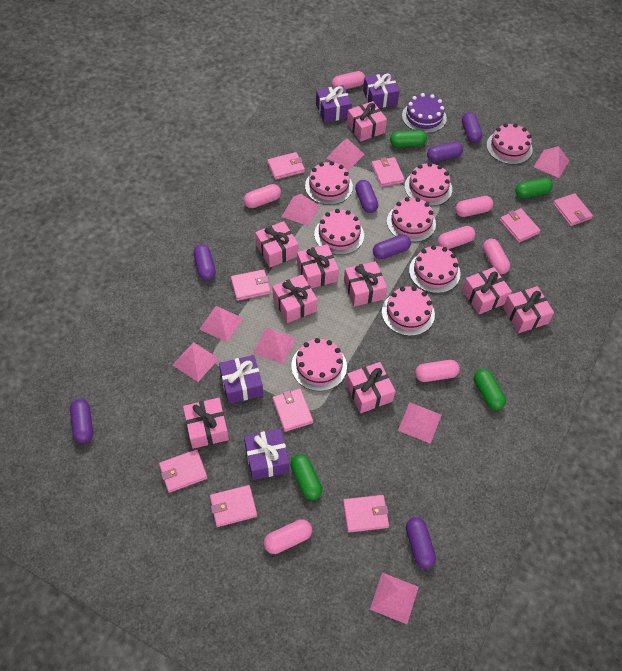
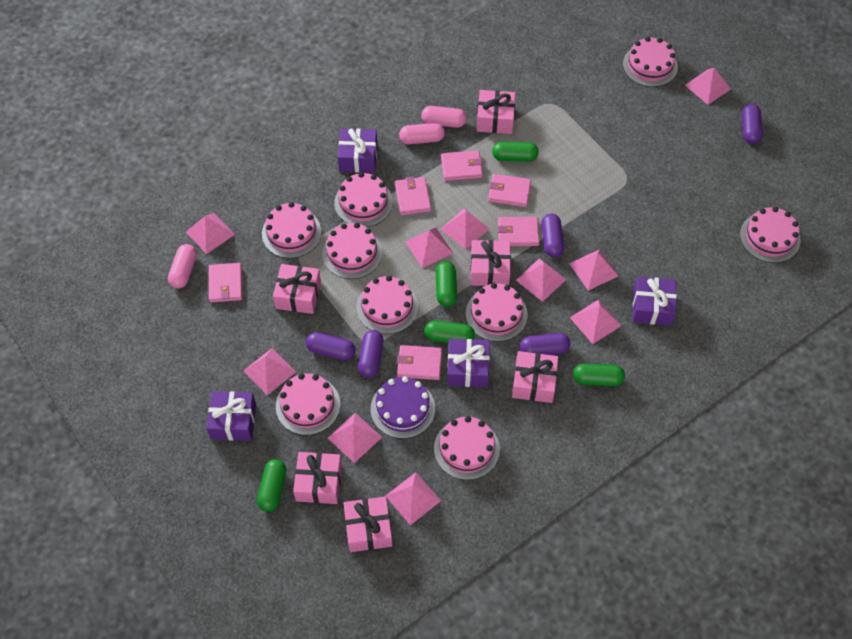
green capsule: [290,454,322,500] [390,130,427,147] [474,369,506,410] [515,178,553,198] = 4 -> [257,459,286,512] [425,321,475,343] [436,261,457,307] [492,142,539,162] [573,363,625,386] = 5
pink cake: [291,338,347,391] [305,161,353,205] [314,209,364,255] [382,286,435,336] [387,197,436,242] [405,162,452,206] [409,245,461,293] [486,123,533,164] = 8 -> [262,202,321,258] [276,373,340,435] [322,223,382,279] [334,172,393,227] [356,275,418,334] [434,416,500,480] [466,283,528,342] [623,37,678,87] [740,207,800,263] = 9
pink capsule: [244,184,281,208] [264,519,312,554] [332,71,365,90] [415,360,460,382] [438,226,475,249] [455,196,493,217] [483,239,510,274] = 7 -> [168,244,197,289] [399,123,445,144] [422,106,467,128] = 3
pink gift: [183,398,229,449] [255,221,298,267] [272,274,318,323] [297,244,339,288] [344,261,387,307] [346,362,395,413] [347,101,387,142] [462,267,512,314] [503,286,554,333] = 9 -> [273,264,321,314] [293,452,342,504] [344,496,392,552] [470,240,511,286] [477,90,515,134] [512,351,558,403] = 6
pink pyramid: [173,342,219,382] [199,306,243,342] [253,328,296,364] [282,194,320,226] [327,139,364,170] [370,573,419,624] [398,402,441,444] [534,146,569,178] = 8 -> [186,213,235,254] [244,348,296,395] [328,413,382,463] [386,472,441,525] [405,228,453,268] [440,209,490,250] [516,258,566,302] [569,249,618,291] [570,300,621,344] [685,68,731,105] = 10
pink wallet: [159,449,207,493] [210,485,257,527] [231,269,271,301] [267,152,305,180] [272,388,313,432] [343,495,389,533] [371,157,405,187] [500,208,541,243] [553,193,593,226] = 9 -> [209,263,242,303] [395,177,431,215] [397,345,442,380] [441,150,483,181] [488,174,531,207] [498,217,540,246] = 6
purple capsule: [70,399,93,444] [193,244,216,281] [355,180,378,213] [373,235,411,259] [406,517,436,569] [427,142,463,162] [462,112,483,143] = 7 -> [306,332,356,360] [358,330,383,377] [520,333,570,355] [541,214,564,257] [742,104,763,144] = 5

